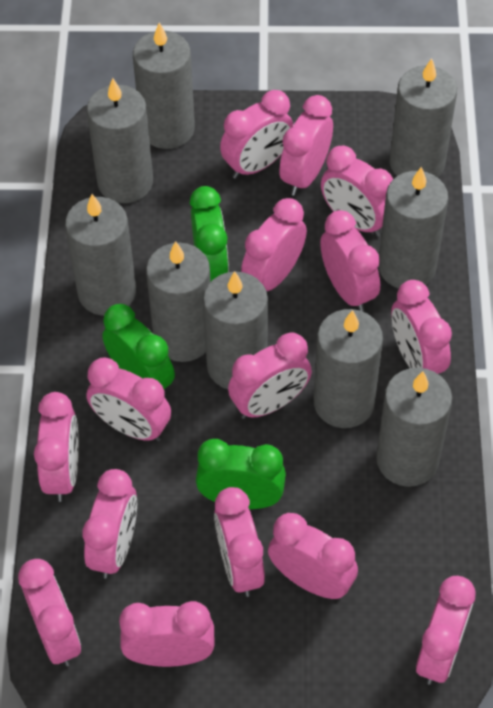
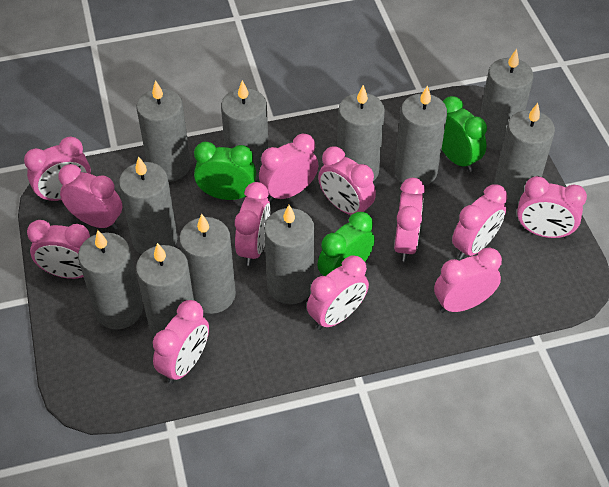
grey candle: [65,194,136,316] [87,78,153,203] [133,22,195,149] [146,241,211,362] [203,271,268,389] [313,309,383,428] [376,368,452,487] [379,167,448,289] [390,58,457,178] = 9 -> [78,230,143,330] [119,156,178,255] [136,80,191,182] [136,243,194,336] [179,214,236,314] [221,80,269,180] [264,205,315,305] [337,85,385,181] [395,85,447,186] [479,49,533,150] [494,103,555,204] = 11
pink clock: [18,559,81,666] [34,392,79,502] [82,469,137,579] [87,357,171,442] [119,601,215,667] [214,487,265,597] [220,90,294,179] [228,332,312,419] [241,198,307,291] [268,513,358,599] [279,95,333,196] [320,210,380,312] [321,145,393,237] [391,280,452,374] [416,576,475,685] = 15 -> [24,137,91,203] [27,220,90,279] [58,164,122,230] [153,300,209,384] [235,182,271,266] [259,134,318,202] [307,256,369,330] [318,147,376,215] [394,178,425,261] [434,247,502,313] [452,184,507,260] [517,176,587,238] = 12

